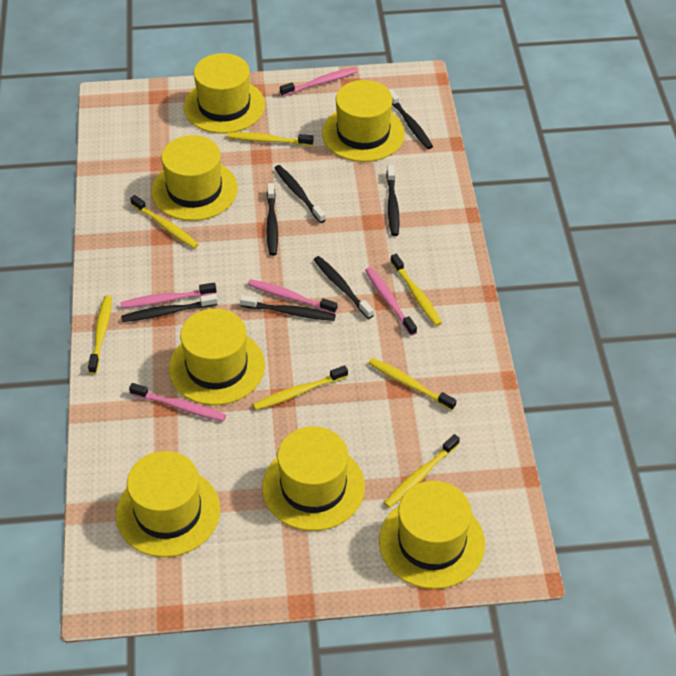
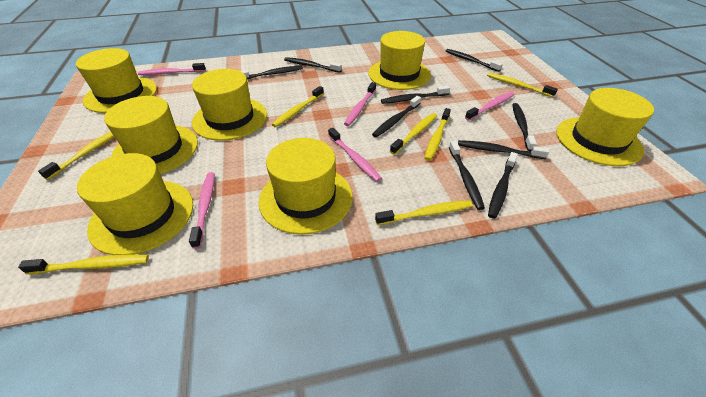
black toothbrush: [121,294,218,322] [240,295,336,321] [266,183,278,256] [274,165,326,223] [314,256,374,319] [386,165,399,236] [389,90,433,149] = 7 -> [241,66,303,79] [284,57,342,73] [372,96,421,137] [381,86,450,104] [446,49,503,72] [449,141,485,210] [458,140,549,159] [488,152,518,219] [512,103,537,151] = 9

